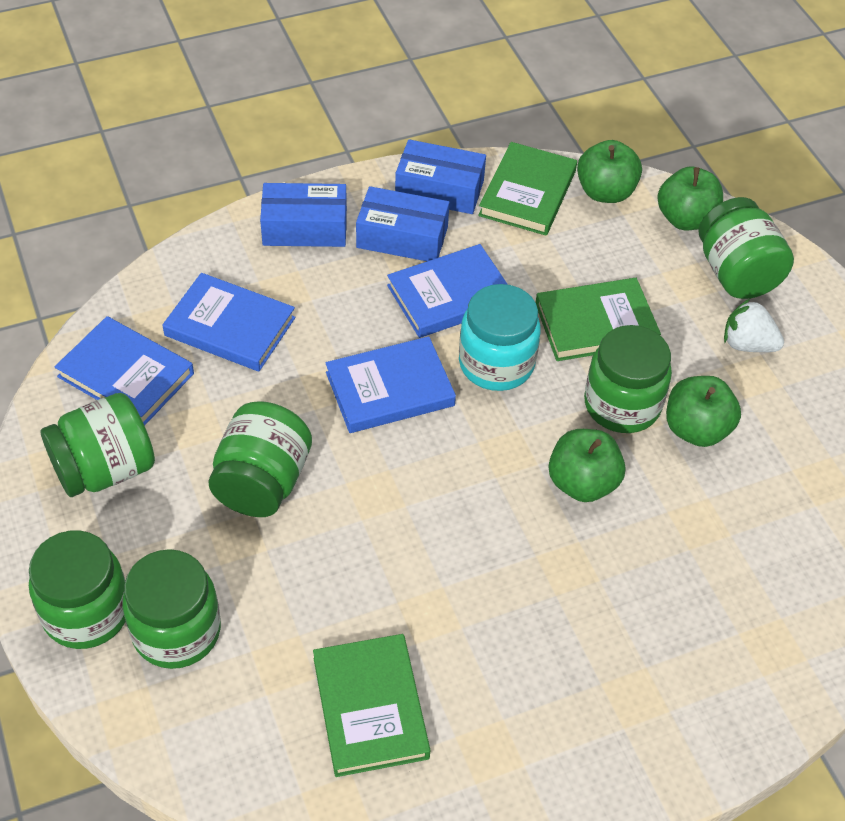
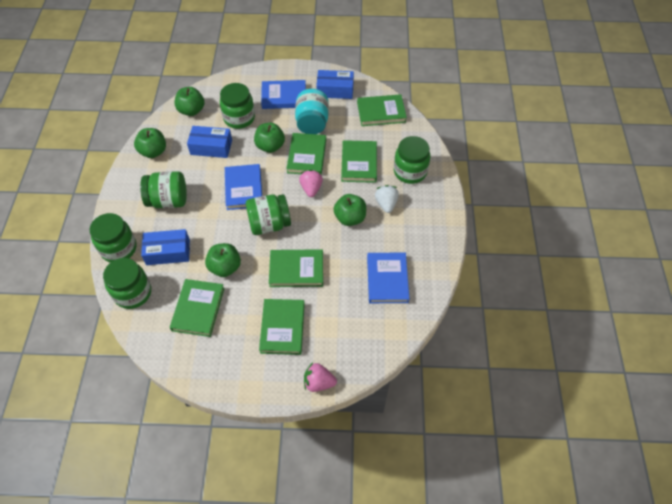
blue book: [55,316,194,426] [163,273,295,372] [326,336,456,433] [387,244,508,338] = 4 -> [225,164,262,210] [261,80,306,109] [367,253,409,303] = 3
green apple: [548,429,625,502] [577,140,642,203] [657,166,723,230] [666,376,741,447] = 4 -> [134,128,166,158] [175,87,205,116] [205,243,241,277] [254,123,285,153] [333,194,366,226] = 5
green book: [313,634,430,777] [478,142,577,235] [535,278,661,361] = 3 -> [170,279,224,337] [259,299,305,355] [269,249,323,287] [286,133,326,175] [341,140,377,183] [357,94,407,126] = 6
pink strawberry: none = 0 -> [299,170,323,197] [304,362,337,392] = 2

